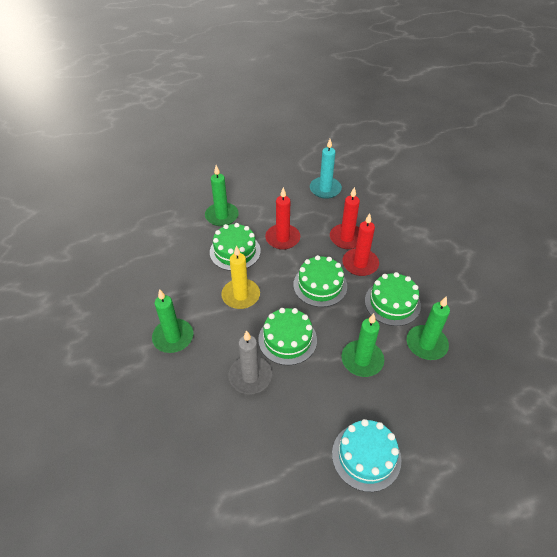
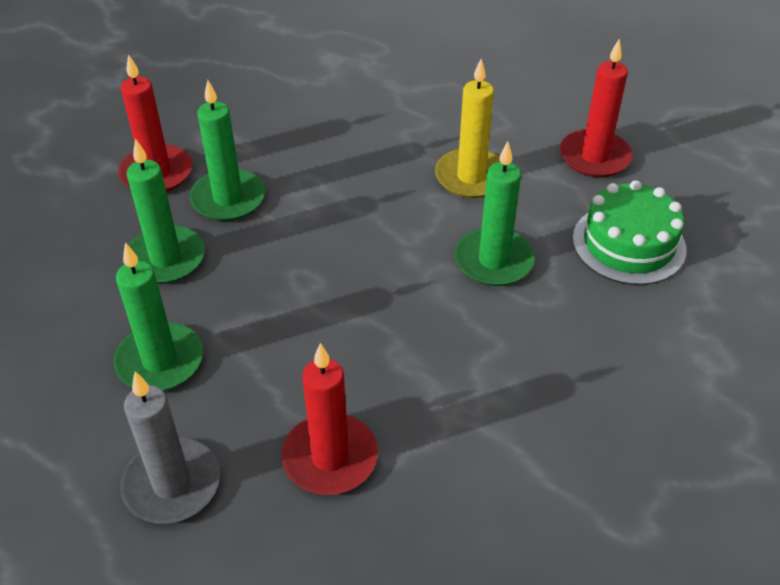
green cake: [210,223,261,271] [258,308,317,365] [293,255,347,307] [365,272,421,326] = 4 -> [573,180,687,285] = 1
turquoise cake: [332,419,401,492] = 1 -> none = 0
turquoise candle: [310,139,342,199] = 1 -> none = 0

